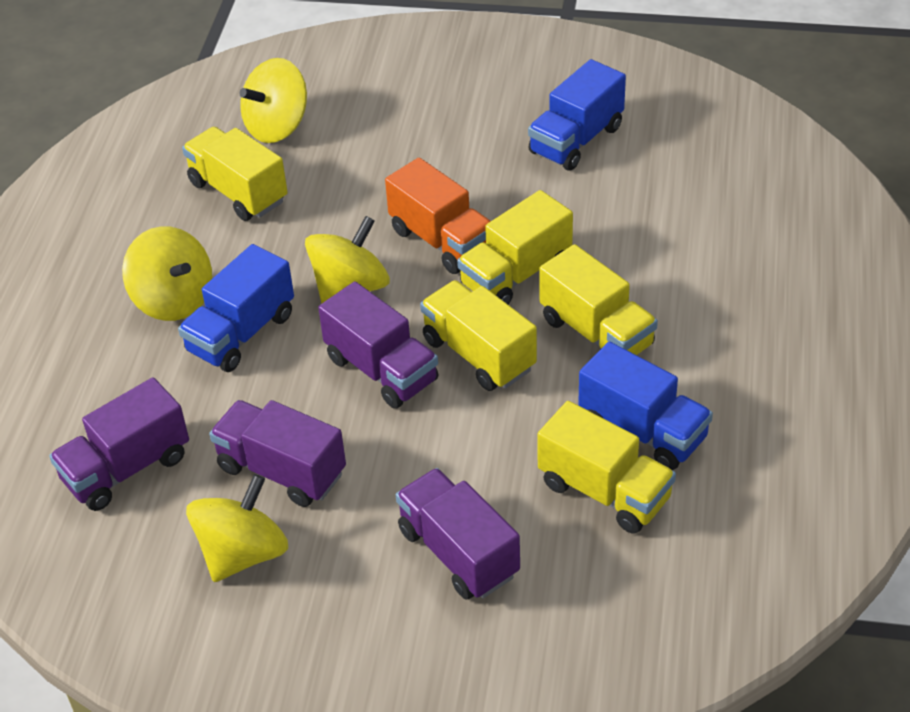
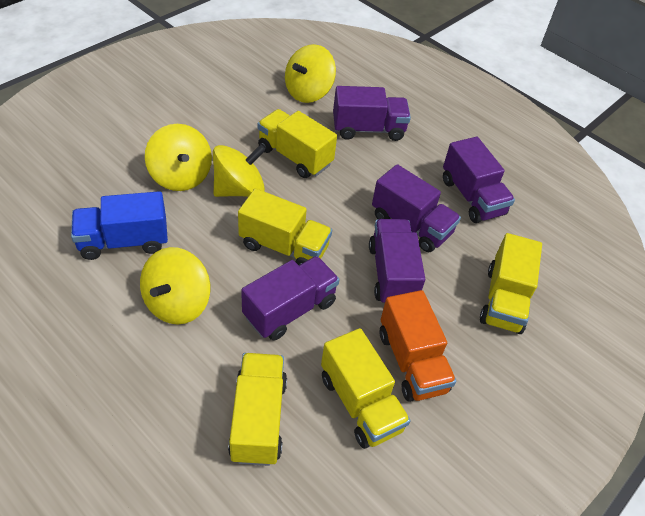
blue truck: [178,244,294,372] [528,59,626,170] [578,342,713,470] = 3 -> [71,191,168,260] = 1
purple truck: [49,377,189,511] [209,400,346,507] [318,281,438,409] [396,468,520,599] = 4 -> [241,256,340,341] [333,86,411,141] [369,219,425,303] [372,164,461,252] [443,137,515,223] = 5

